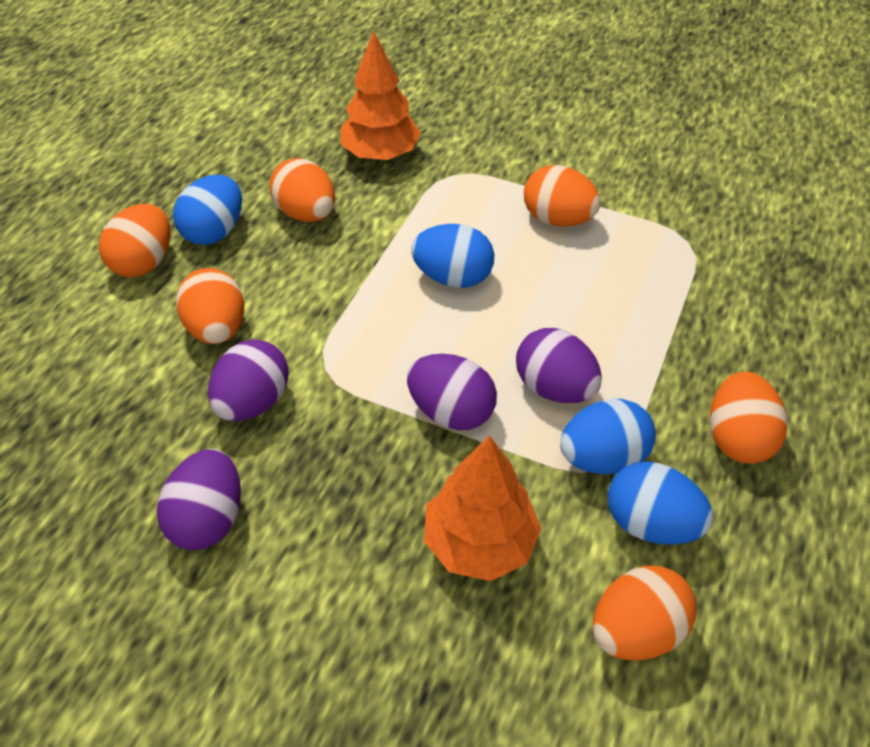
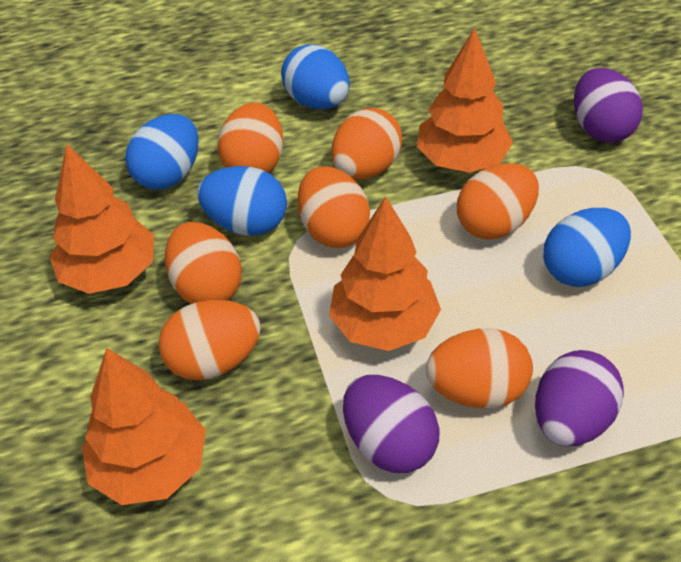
orange egg: [99,204,170,277] [176,268,244,344] [270,158,335,222] [524,165,601,227] [592,566,697,661] [710,372,788,464] = 6 -> [158,300,261,380] [165,222,242,304] [218,102,283,173] [298,166,370,248] [331,108,402,179] [426,328,533,408] [457,163,539,239] = 7
orange tree: [340,31,421,160] [424,436,541,581] = 2 -> [49,144,154,294] [82,348,206,505] [329,196,441,351] [417,28,513,173] = 4
purple egg: [157,449,241,550] [208,340,289,421] [407,354,497,430] [516,328,602,403] = 4 -> [343,375,440,473] [535,350,624,446] [574,68,643,142] = 3

